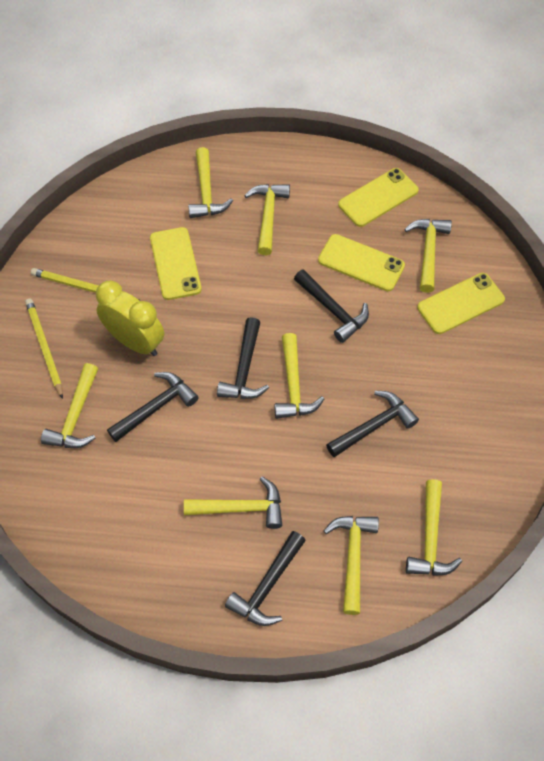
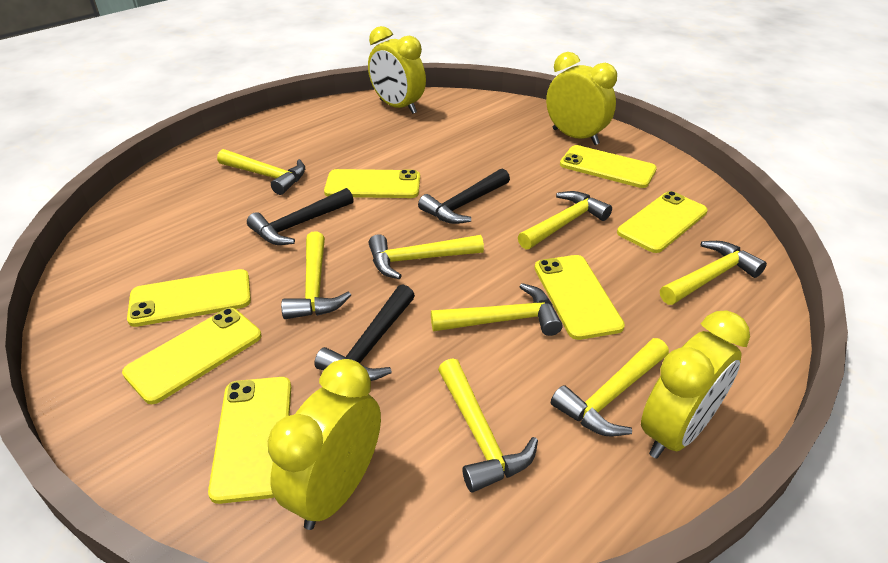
black hammer: [107,372,199,442] [217,317,269,399] [225,531,306,626] [294,269,369,343] [326,391,419,457] = 5 -> [247,188,354,245] [314,284,415,381] [418,168,510,224] = 3
yellow clock: [96,280,164,356] = 1 -> [268,359,381,530] [368,26,426,114] [546,52,617,145] [641,310,750,459] = 4
yellow pencil: [25,299,63,399] [31,268,141,301] = 2 -> none = 0
yellow phone: [150,227,202,300] [318,234,405,291] [338,168,419,227] [417,273,505,334] = 4 -> [122,308,261,404] [127,269,251,327] [208,377,291,504] [324,169,420,198] [535,255,625,340] [560,145,657,188] [617,191,708,253] = 7

